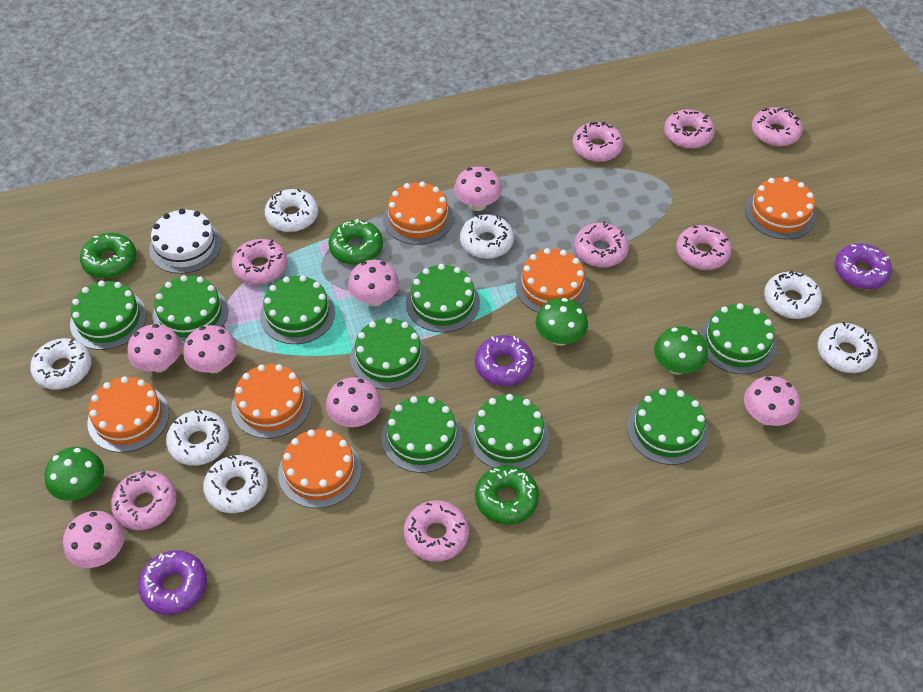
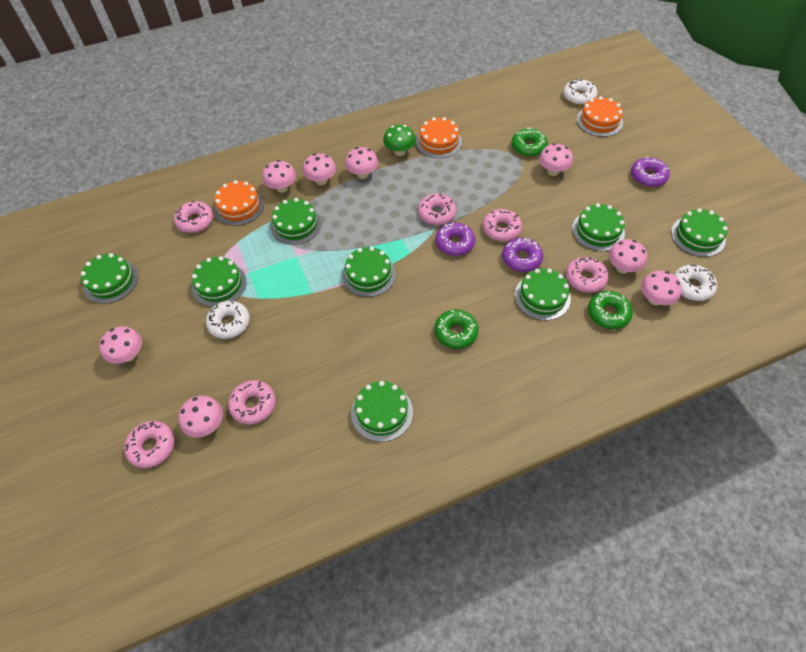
green cake: [70,281,147,350] [152,275,228,344] [260,275,335,344] [350,317,427,390] [381,396,462,473] [406,264,480,333] [468,394,549,469] [627,388,708,465] [700,303,776,374] = 9 -> [81,253,138,304] [192,256,247,307] [270,198,321,245] [342,247,396,297] [351,381,413,442] [515,269,571,320] [572,203,625,251] [671,208,728,257] = 8
green mushroom: [45,447,104,501] [535,298,588,346] [654,326,708,374] = 3 -> [383,125,416,156] = 1
orange cake: [87,376,169,453] [231,364,311,439] [278,429,361,508] [383,182,453,245] [515,248,589,313] [745,177,816,239] = 6 -> [214,180,264,226] [416,117,462,158] [577,96,623,137] = 3
pink donut: [111,471,177,530] [232,239,288,285] [404,500,469,562] [572,122,623,162] [574,222,629,268] [664,109,715,149] [676,225,732,270] [752,107,803,147] = 8 -> [124,421,175,468] [174,201,213,233] [228,380,276,425] [418,193,456,225] [483,209,522,242] [566,257,609,293] = 6
pink mushroom: [63,511,125,568] [127,324,182,372] [183,325,237,373] [326,377,381,427] [348,260,399,306] [454,166,502,211] [744,376,800,426] = 7 -> [99,326,142,364] [178,396,223,437] [262,160,296,193] [303,153,336,185] [345,147,378,179] [539,143,573,176] [608,239,647,274] [641,271,682,306] = 8
white cake: [149,209,222,274] = 1 -> none = 0
white donut: [30,338,92,390] [166,410,229,466] [203,455,268,513] [265,189,318,232] [460,214,514,259] [764,271,822,319] [817,322,878,373] = 7 -> [206,301,250,339] [563,79,597,105] [674,264,717,301] = 3

